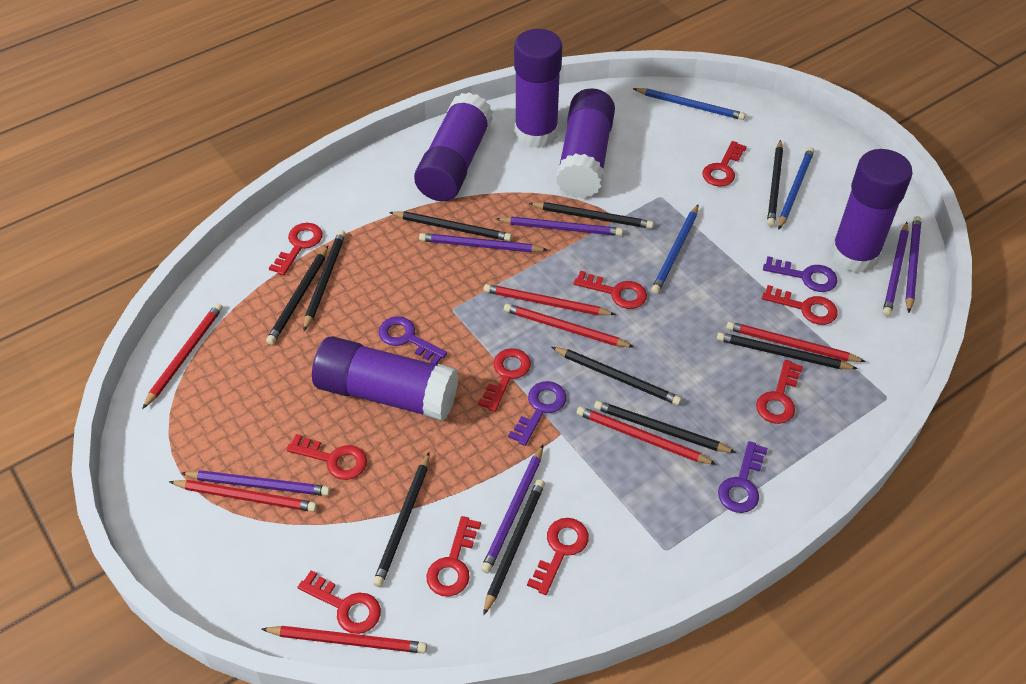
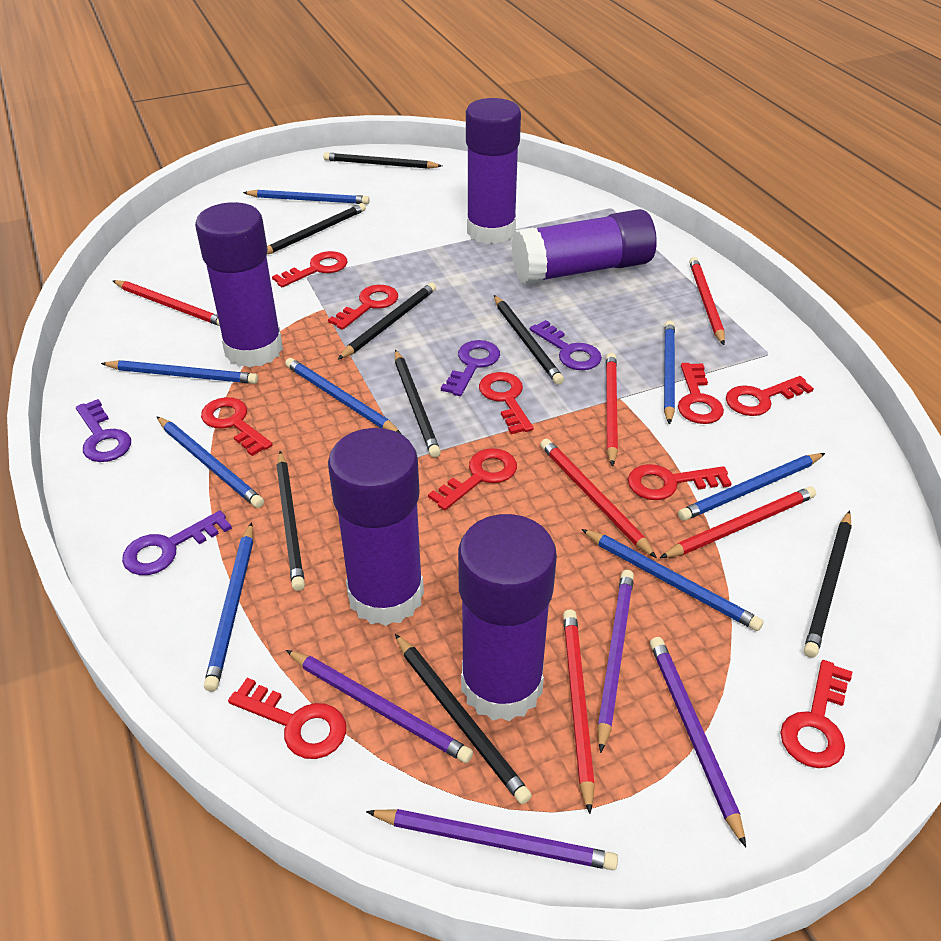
black pencil: [266,246,328,345] [304,230,346,331] [373,452,430,587] [389,211,512,241] [483,479,545,615] [529,202,654,229] [552,347,682,405] [594,401,736,453] [717,332,858,369] [767,140,783,227] = 10 -> [267,203,366,254] [276,451,305,591] [323,152,442,169] [337,282,436,360] [395,350,441,457] [395,634,532,804] [494,295,564,385] [804,510,852,658] = 8
blue pencil: [633,88,745,120] [651,205,698,294] [778,147,814,230] = 3 -> [101,360,258,384] [156,416,264,508] [204,522,253,692] [243,190,370,204] [285,358,401,434] [581,529,763,631] [664,321,675,425] [678,453,825,521] = 8
purple pencil: [181,470,330,496] [419,233,547,253] [481,445,543,573] [496,216,623,236] [883,222,909,316] [905,216,921,313] = 6 -> [286,650,473,763] [366,809,618,870] [597,570,634,753] [650,637,746,847] = 4
red pencil: [142,303,223,409] [169,480,317,512] [262,626,427,653] [483,284,616,315] [504,303,634,347] [577,406,716,465] [726,321,866,362] = 7 -> [113,280,220,326] [540,439,657,558] [563,609,595,814] [606,353,618,467] [660,487,816,558] [689,257,725,345] = 6

